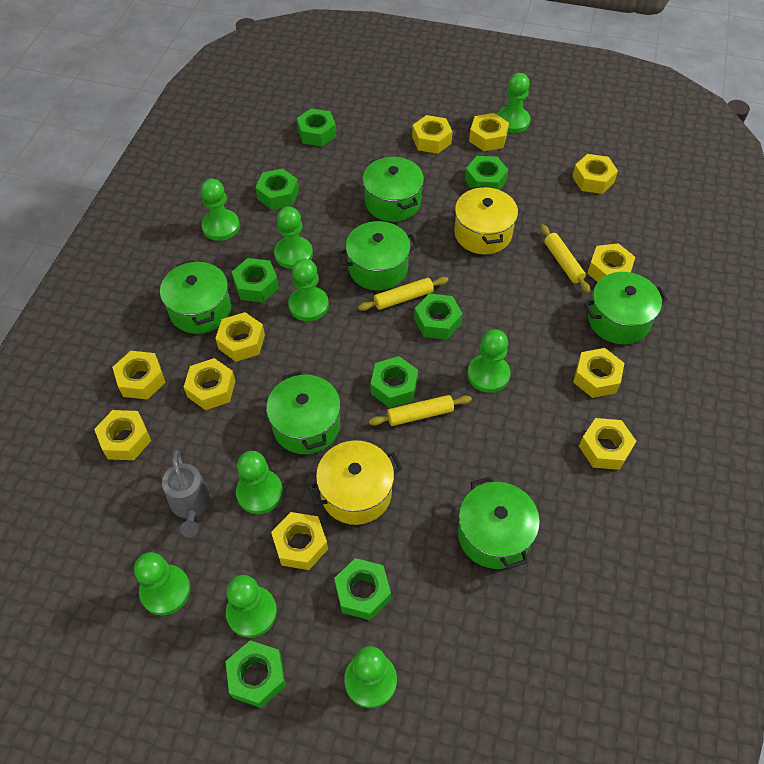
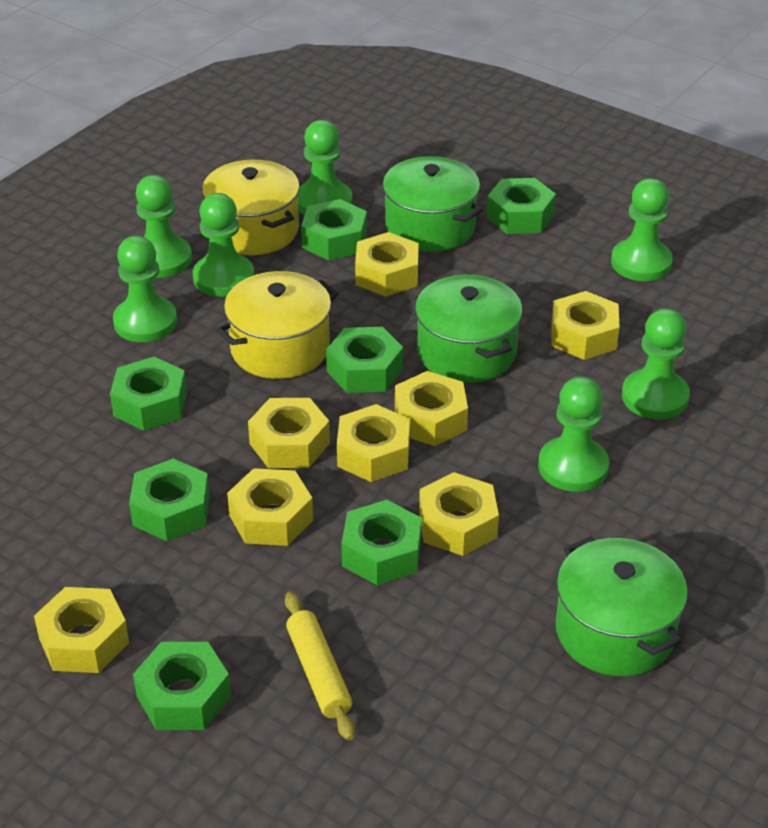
green nut: [225,640,286,708] [232,258,279,303] [255,169,299,210] [297,108,336,147] [334,558,391,620] [370,356,418,408] [414,293,463,340] [465,156,508,190] = 8 -> [110,357,187,431] [129,459,210,541] [133,642,231,730] [301,199,367,261] [326,327,403,393] [341,500,422,585] [487,178,556,234] = 7
green pawn: [134,552,190,615] [201,179,240,241] [226,575,277,638] [236,451,283,514] [274,207,313,269] [288,258,329,321] [344,646,397,708] [467,330,510,393] [497,73,531,133] = 9 -> [113,236,177,342] [136,175,192,278] [193,193,254,297] [298,120,352,215] [538,376,609,492] [611,178,673,281] [622,308,690,420] = 7
green pot: [160,260,231,334] [266,371,341,454] [338,221,418,290] [363,157,424,222] [458,476,540,569] [584,272,668,344] = 6 -> [381,156,483,252] [415,275,522,383] [555,536,688,676] = 3
grey watering can: [162,450,211,537] = 1 -> none = 0
yellow nut: [94,410,151,460] [112,351,166,400] [184,358,236,410] [215,312,265,362] [271,512,328,570] [412,115,453,154] [469,113,509,151] [572,154,618,194] [573,348,624,398] [579,418,636,470] [587,243,635,282] = 11 -> [34,587,129,673] [227,468,313,546] [248,398,330,468] [337,404,410,482] [355,232,419,297] [395,371,468,446] [419,472,499,556] [551,291,620,360] = 8
yellow rolling pin: [358,277,448,311] [369,395,472,426] [540,225,591,293] = 3 -> [285,592,355,741] = 1

